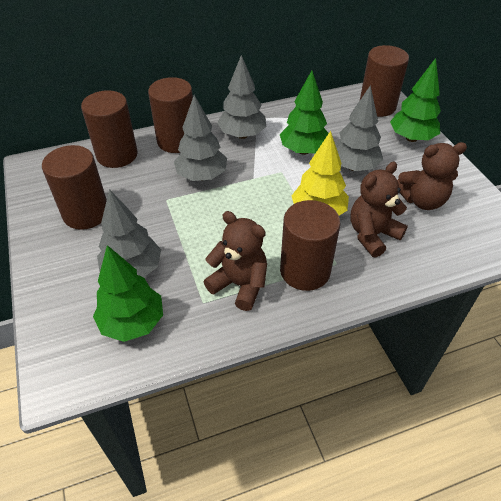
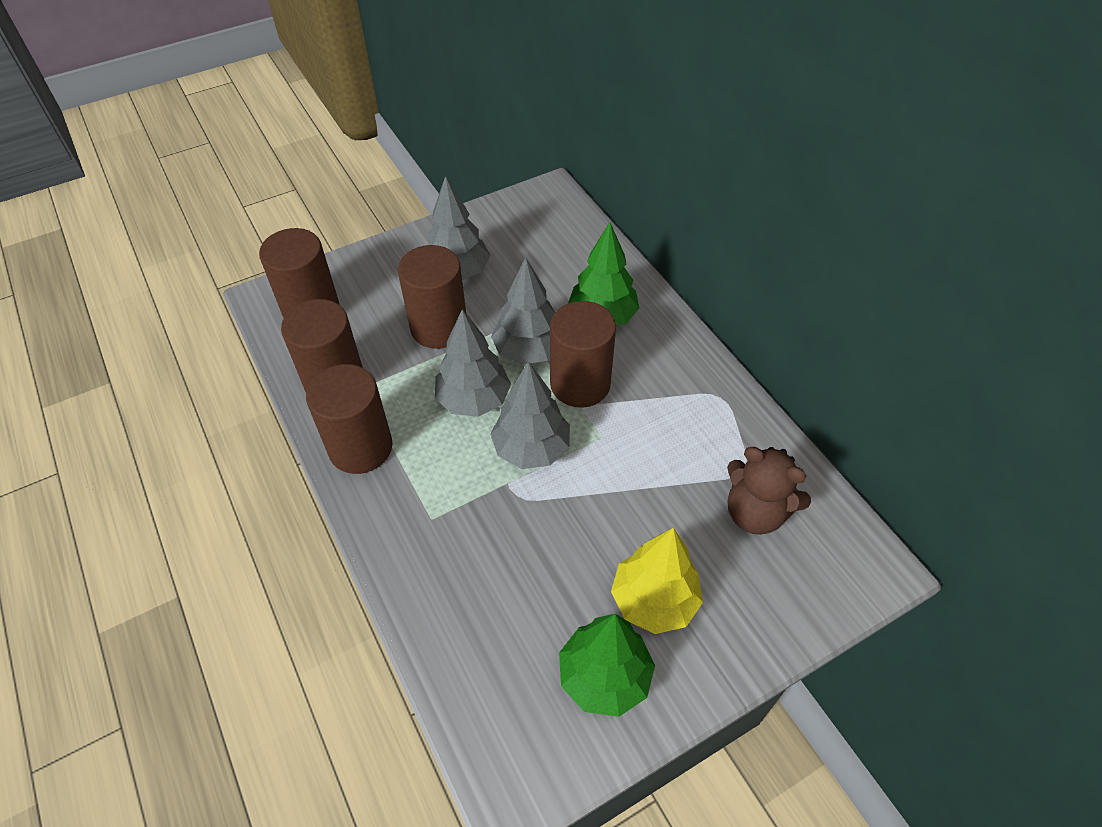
brown teddy bear: [204,211,267,311] [351,162,408,258] [397,142,467,210] = 3 -> [727,447,811,535] = 1
green tree: [93,245,163,342] [280,71,329,155] [390,58,441,142] = 3 -> [559,614,655,717] [568,222,639,326] = 2

